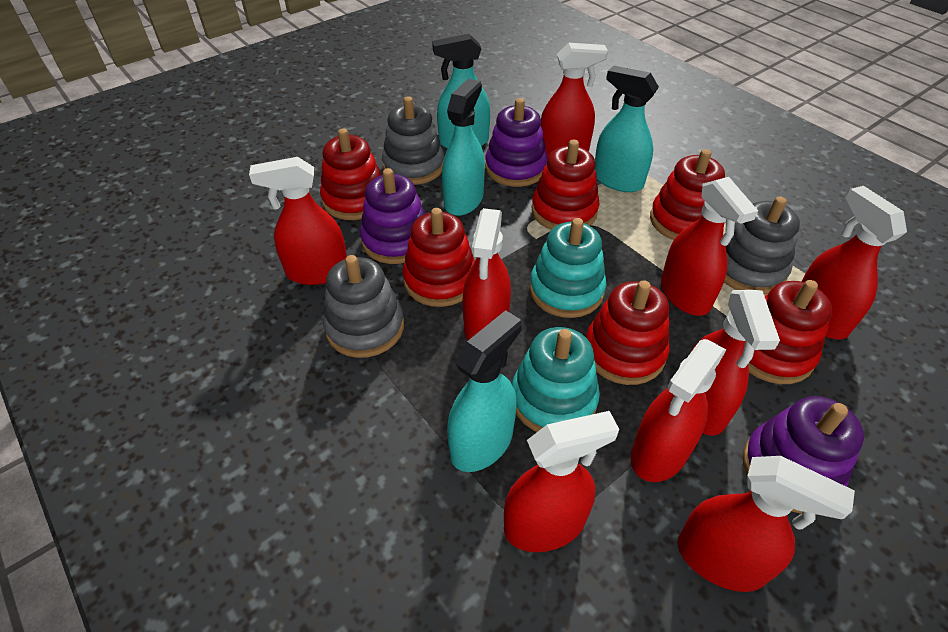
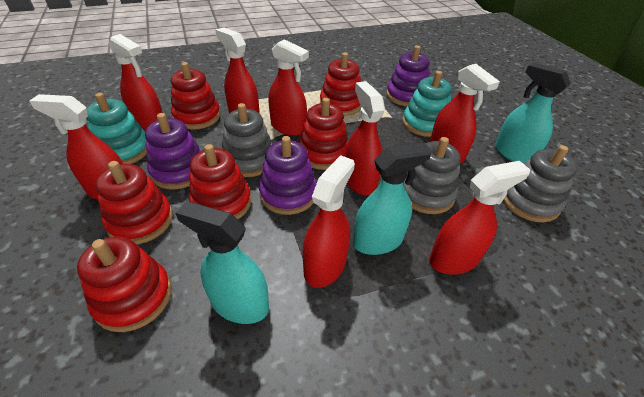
red spray bottle: [249,157,347,285] [463,208,511,340] [504,411,619,552] [540,43,608,158] [631,339,726,482] [661,177,758,316] [677,456,855,592] [691,290,780,436] [801,186,907,340] = 9 -> [30,94,123,200] [109,34,163,131] [215,27,259,113] [268,39,309,136] [303,155,355,288] [346,81,385,195] [429,161,530,275] [430,64,500,163] = 8
turquoise spray bottle: [432,34,490,149] [442,79,485,216] [447,310,522,472] [595,66,659,192] = 4 -> [175,201,269,324] [353,142,432,255] [495,63,571,164] = 3

